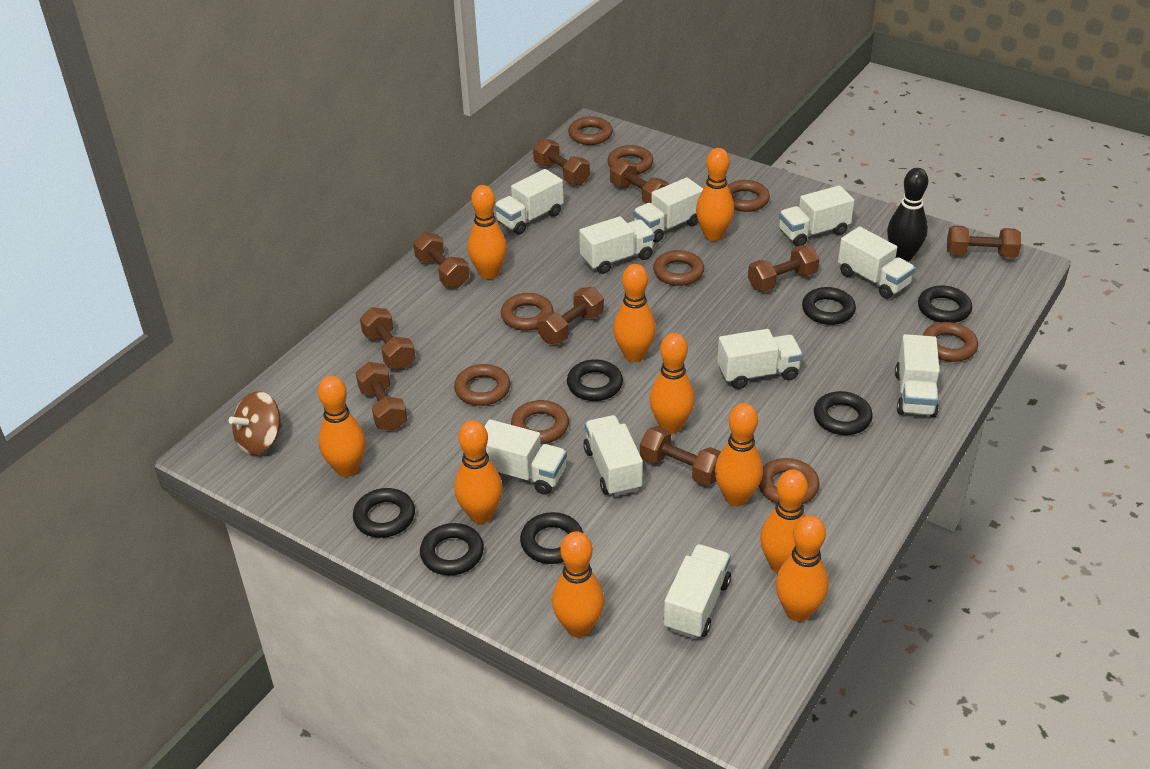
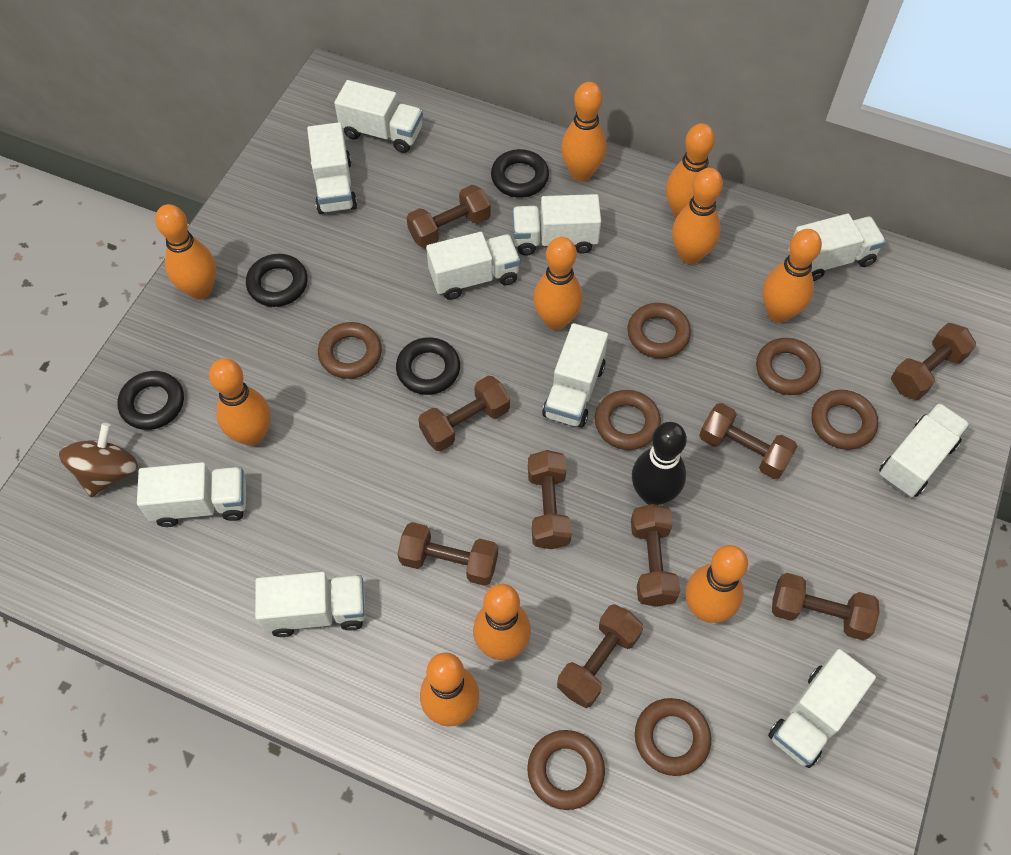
black ring: [353,488,415,538] [420,523,484,575] [520,512,583,564] [567,359,623,401] [802,287,856,325] [814,391,873,435] [918,285,972,323] = 7 -> [117,371,184,430] [246,254,308,307] [396,337,460,395] [491,149,549,198] = 4
brown ring: [454,364,510,406] [501,293,554,331] [511,400,569,444] [568,116,613,145] [607,145,653,175] [653,250,704,286] [728,180,770,212] [759,458,820,504] [922,322,978,362] = 9 -> [318,322,382,379] [527,730,605,810] [595,390,661,450] [627,303,691,358] [635,698,711,776] [756,338,821,395] [811,390,878,450] = 7

